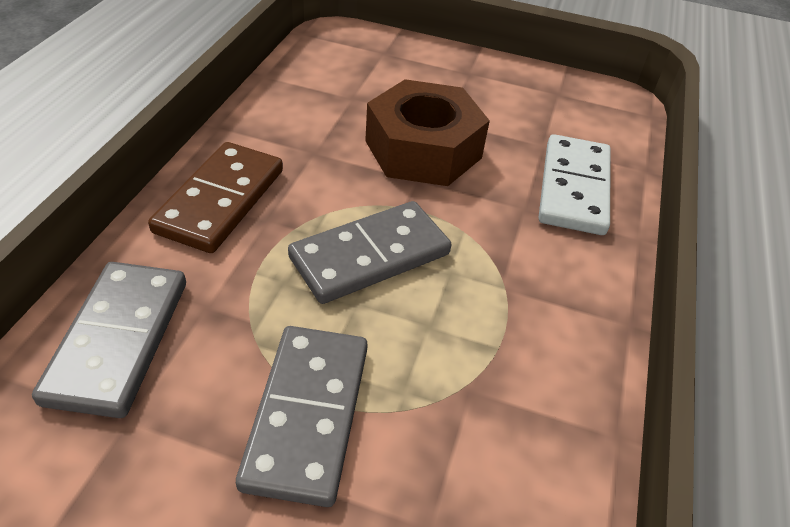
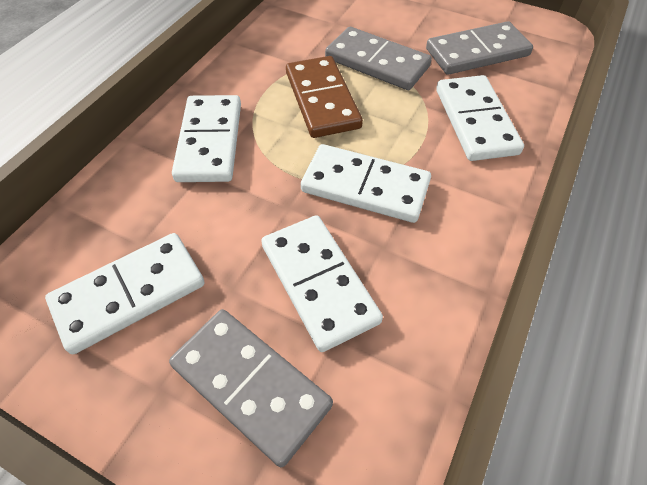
brown nut: [365,79,490,186] = 1 -> none = 0
white domino: [539,134,611,235] = 1 -> [45,233,205,354] [172,95,241,182] [261,215,383,352] [301,144,431,223] [436,75,524,161] = 5

